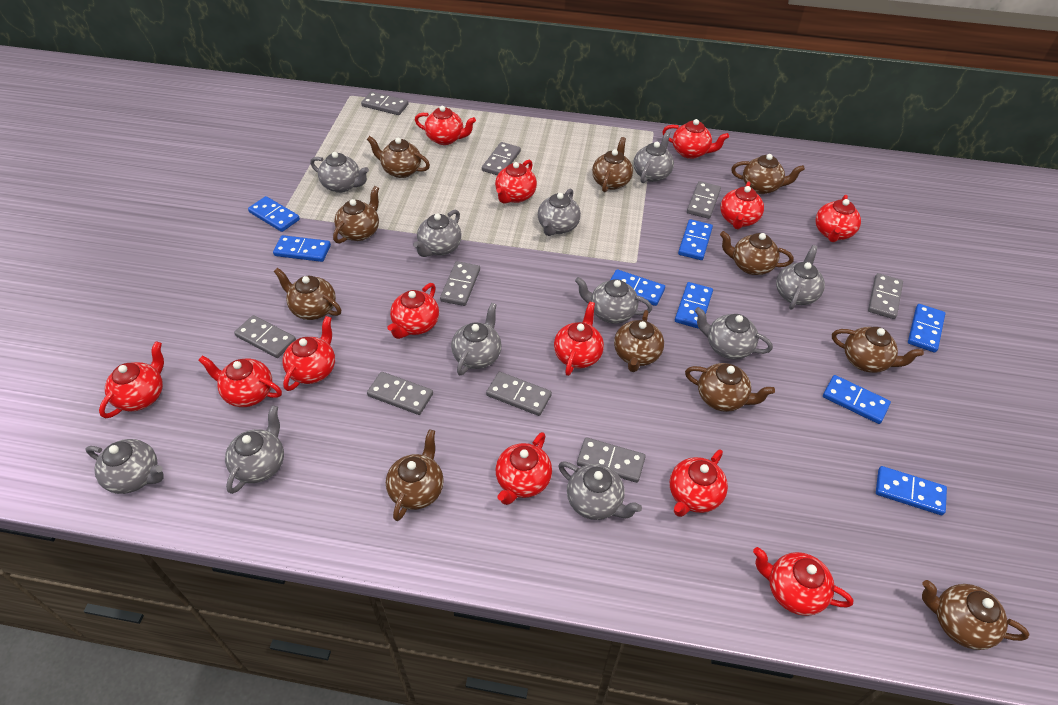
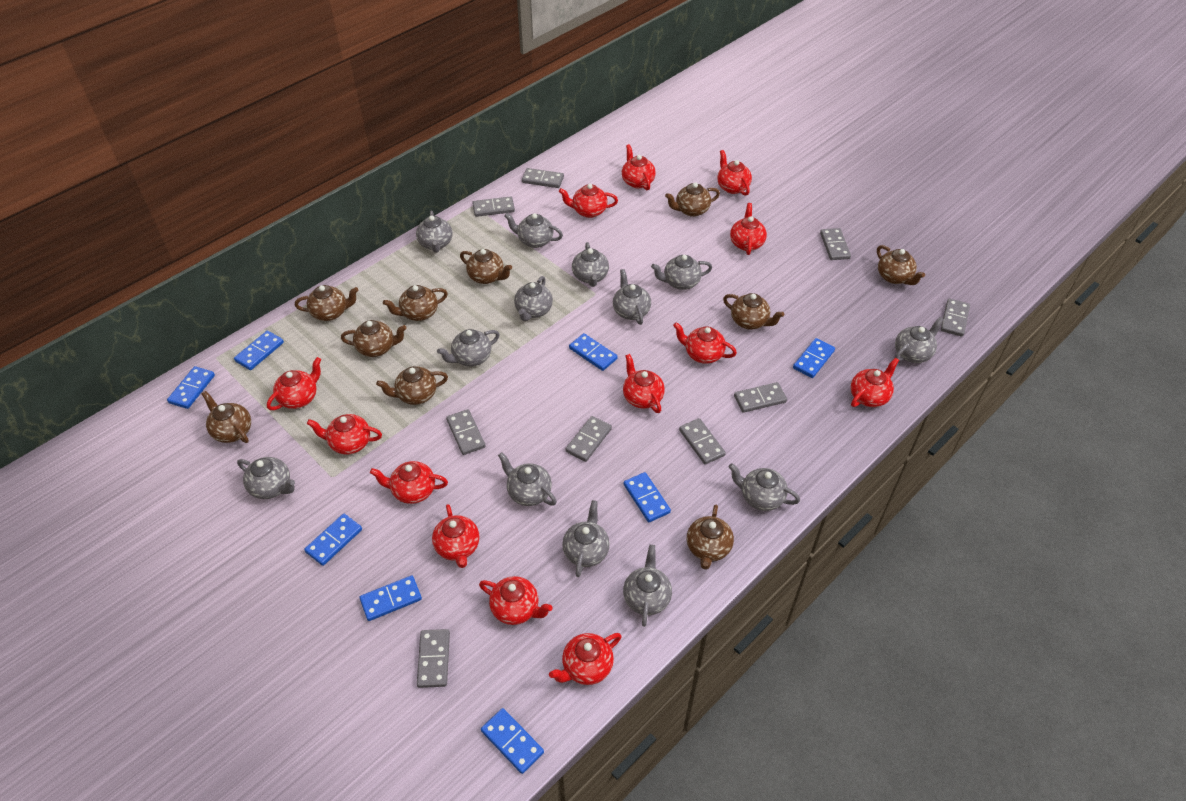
brown teapot: [274,268,341,320] [333,186,379,244] [367,136,430,178] [386,429,444,521] [592,137,633,192] [614,310,664,372] [685,363,775,412] [720,231,794,275] [731,154,805,194] [832,327,924,373] [922,580,1029,650] = 11 -> [202,391,251,443] [295,285,359,321] [341,320,407,357] [376,366,448,405] [383,285,448,321] [460,249,512,284] [665,182,720,217] [687,504,734,570] [723,293,784,329] [877,245,925,285] = 10
grey teapot: [86,439,163,494] [225,405,284,494] [310,152,369,193] [413,210,462,257] [451,303,502,375] [538,189,581,236] [558,462,642,520] [575,277,652,324] [633,131,674,183] [695,307,773,360] [776,245,825,310] = 11 -> [237,457,295,499] [416,211,452,253] [437,329,500,366] [498,453,557,506] [505,213,563,248] [514,276,553,321] [562,500,610,577] [572,242,609,287] [613,269,651,325] [623,545,672,627] [651,255,712,290] [729,463,800,511] [895,317,944,363] = 13

